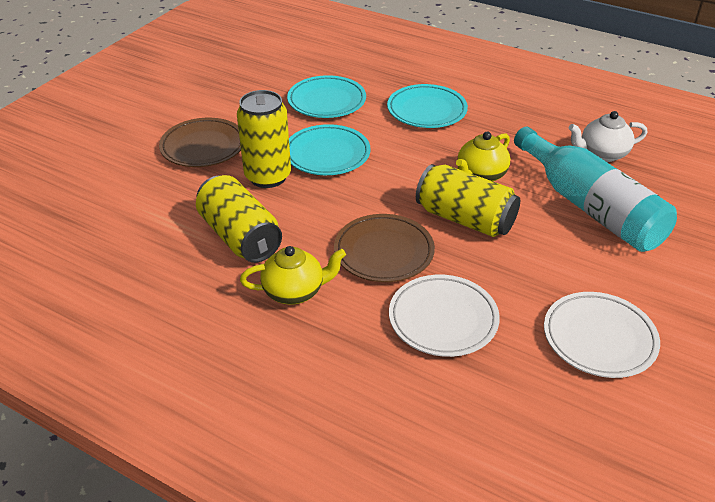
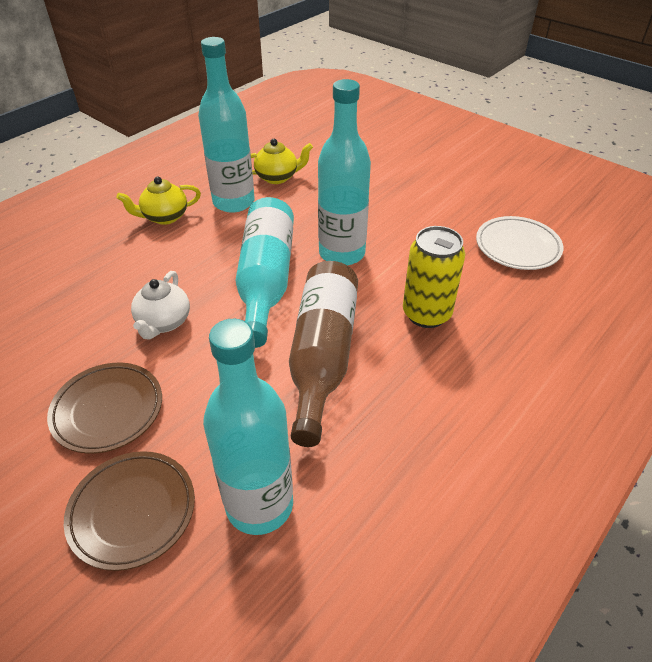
brown bottle: none = 0 -> [289,261,358,447] = 1
turquoise bottle: [514,127,677,252] = 1 -> [198,37,255,213] [203,319,293,535] [235,197,294,348] [318,79,371,266] = 4
turquoise plate: [287,75,366,118] [289,124,371,175] [387,84,468,128] = 3 -> none = 0
white plate: [389,275,500,357] [544,292,660,378] = 2 -> [476,216,564,270] = 1
yellow can: [196,175,282,263] [237,90,291,188] [416,164,520,237] = 3 -> [403,226,465,328] = 1

